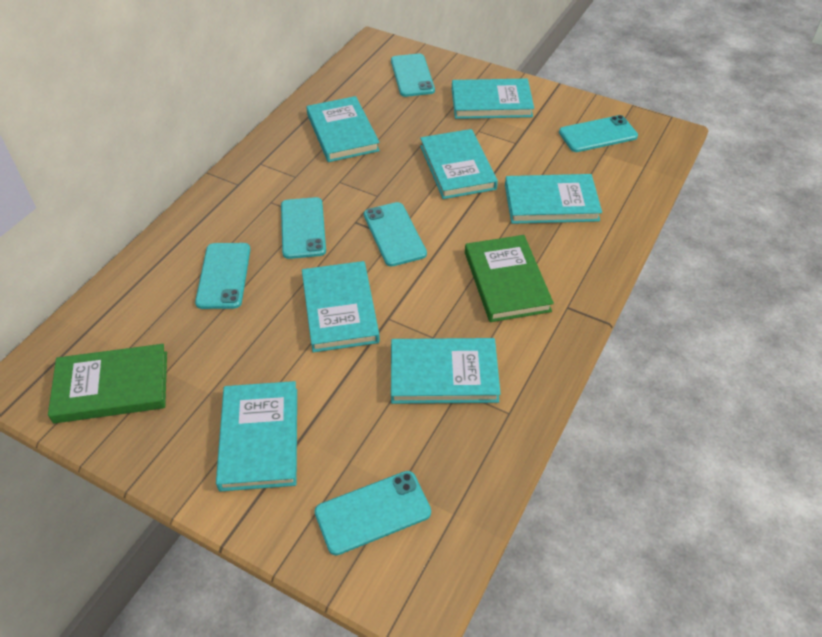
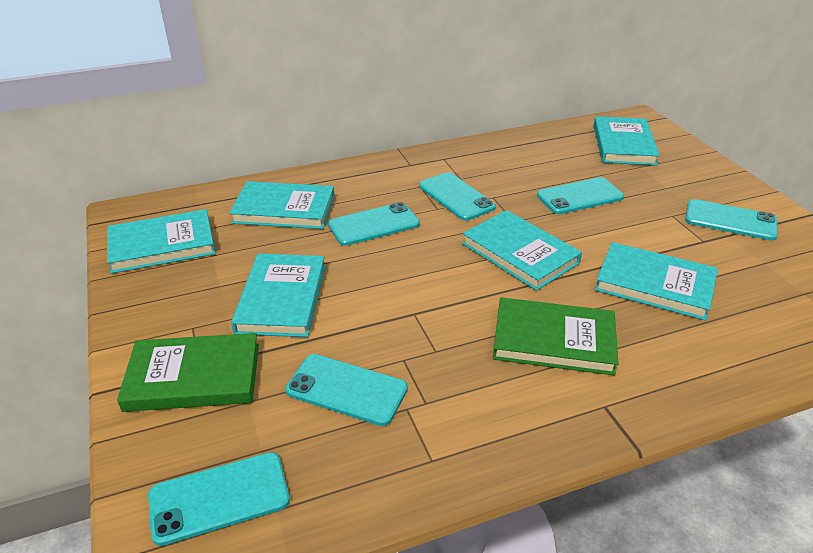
turquoise book: [216,381,297,492] [302,261,380,353] [306,96,380,162] [391,338,501,404] [420,129,498,199] [452,78,534,119] [505,174,602,224] = 7 -> [107,209,216,274] [229,181,335,229] [231,254,325,337] [462,210,582,291] [594,116,660,166] [594,242,718,321] = 6

